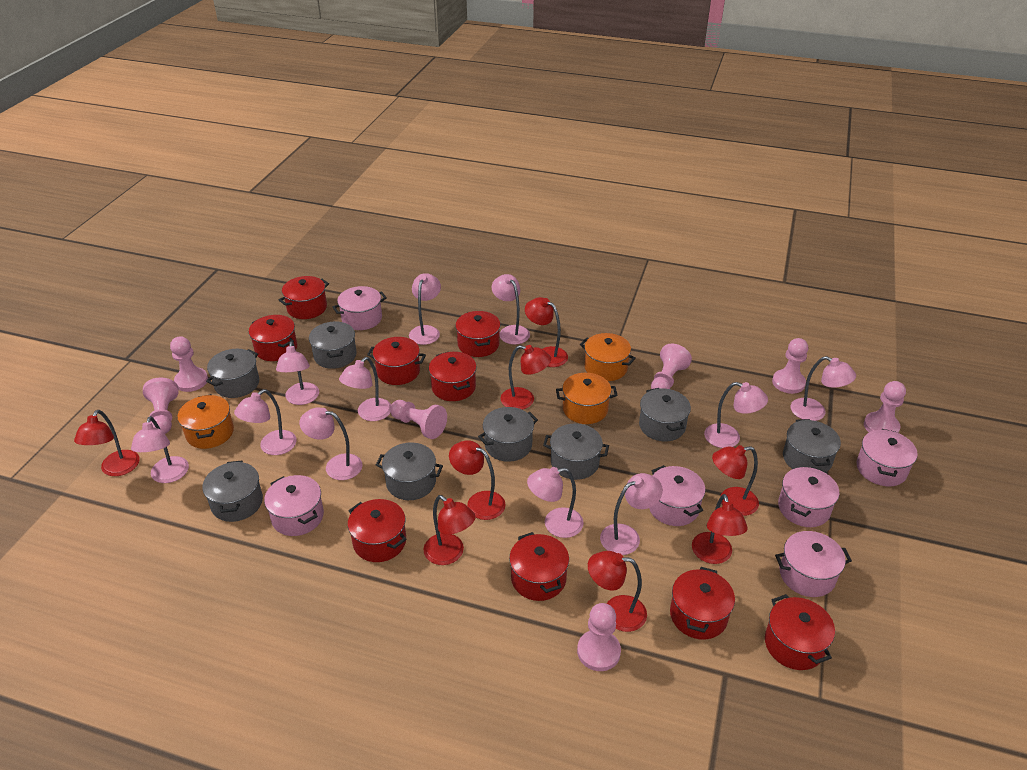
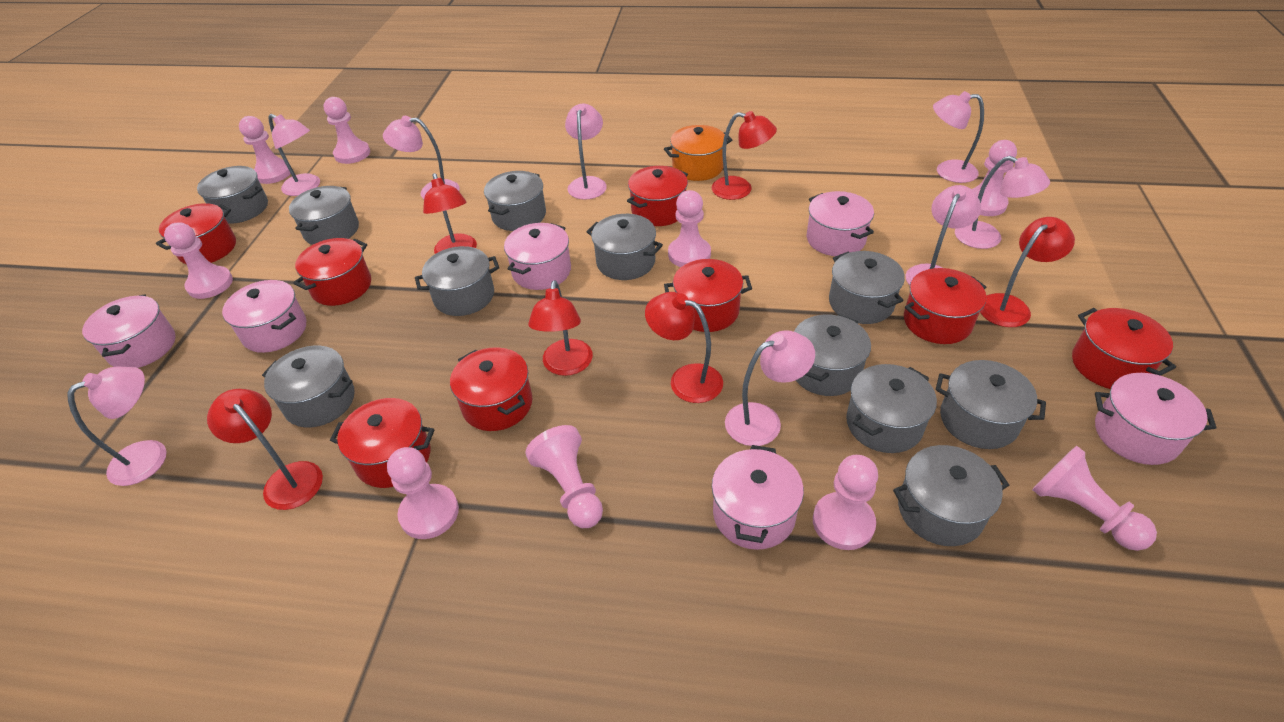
grey pot: [202,460,263,522] [206,349,259,398] [309,321,357,369] [376,442,443,500] [478,407,538,462] [543,423,609,480] [639,388,691,441] [783,419,841,472] = 8 -> [197,166,268,224] [262,346,355,427] [289,186,359,245] [415,246,499,316] [484,171,546,231] [586,214,663,280] [794,314,871,396] [829,251,905,324] [846,364,937,453] [893,445,1009,546] [936,360,1046,449] = 11
orange pot: [177,394,234,449] [556,373,618,424] [580,333,636,381] = 3 -> [664,125,732,181] = 1
pink lamp: [131,416,189,483] [234,389,297,455] [276,341,319,405] [299,408,363,480] [339,357,391,421] [409,273,441,345] [491,274,530,345] [527,467,584,538] [600,473,663,555] [704,382,768,448] [791,356,856,421] = 11 -> [67,367,167,486] [268,114,320,196] [383,116,460,199] [565,104,607,200] [725,331,815,446] [906,185,981,285] [933,91,984,183] [955,156,1050,249] = 8
pink pawn: [143,378,178,434] [170,336,208,392] [390,400,447,439] [577,603,621,671] [651,344,692,389] [772,338,808,394] [864,381,906,433] = 7 -> [164,222,233,299] [239,116,291,184] [323,97,370,164] [387,447,459,539] [525,425,603,528] [668,190,711,267] [813,455,878,550] [972,140,1017,216] [1032,446,1157,551] = 9
red lamp: [74,410,140,476] [423,495,476,565] [449,440,506,520] [501,345,551,410] [525,297,568,367] [588,551,647,632] [692,494,748,564] [712,445,759,516] = 8 -> [207,389,323,510] [423,173,477,254] [528,280,593,376] [645,292,723,403] [712,111,777,200] [980,217,1075,327] = 6
red pot: [249,315,297,361] [279,276,329,319] [348,499,407,562] [367,337,426,385] [429,352,476,401] [455,311,501,357] [509,532,569,601] [670,567,735,640] [765,594,835,670] = 9 -> [156,203,236,264] [293,238,371,306] [330,398,434,488] [450,347,532,431] [627,166,688,226] [664,259,752,332] [904,268,986,344] [1072,308,1176,389] = 8

